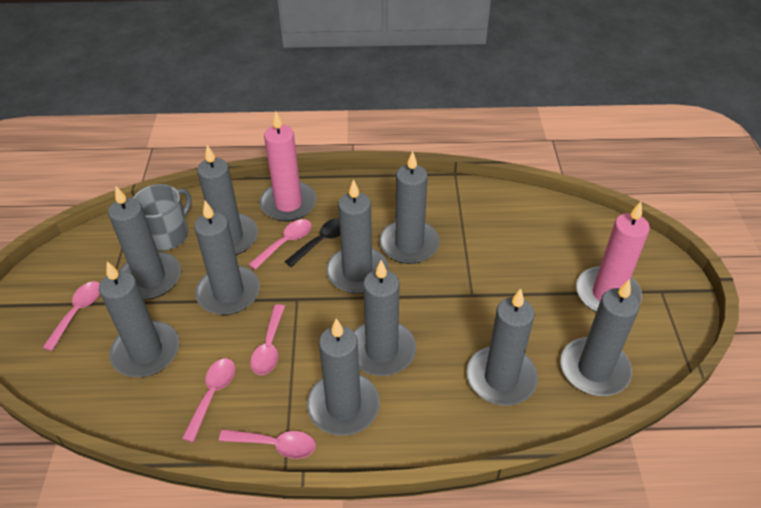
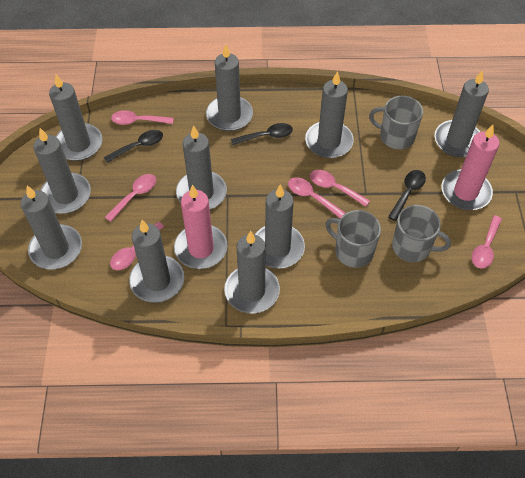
black spoon: [284,218,340,267] = 1 -> [104,130,163,163] [231,123,293,145] [388,170,426,221] = 3
grey mug: [133,184,192,250] = 1 -> [325,210,381,268] [369,96,423,150] [392,205,451,262] = 3
pink spoon: [42,281,100,351] [182,358,235,442] [219,429,316,459] [248,219,312,270] [250,304,285,375] = 5 -> [105,174,156,222] [110,222,164,270] [111,110,174,125] [288,177,345,218] [310,170,370,207] [472,215,502,269] = 6

